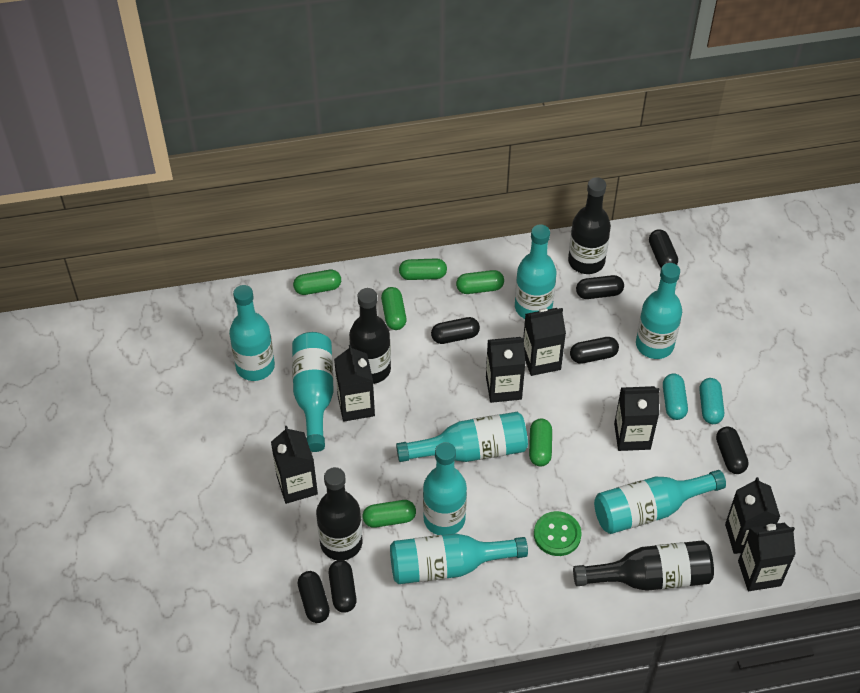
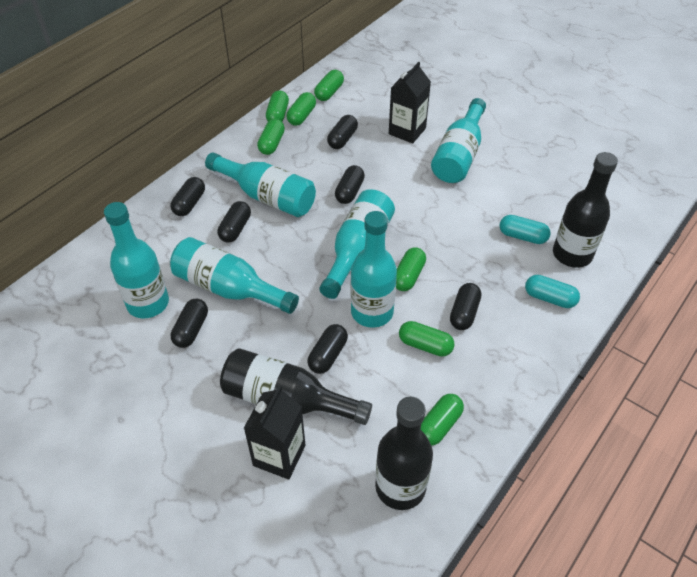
black bottle: [316,467,362,560] [349,288,391,384] [568,177,611,274] [573,540,714,591] = 4 -> [220,348,372,425] [375,397,433,510] [553,152,618,268] = 3
black carton: [271,426,318,504] [334,344,375,422] [486,337,526,403] [523,308,566,376] [614,386,660,451] [725,477,780,554] [738,523,796,591] = 7 -> [244,385,305,480] [389,62,431,144] = 2
green button: [534,511,582,556] = 1 -> none = 0
green capsule: [293,270,341,295] [363,500,416,528] [381,287,406,330] [399,258,447,280] [456,270,504,294] [529,419,552,466] = 6 -> [257,119,285,155] [266,90,289,121] [287,92,316,126] [314,70,344,101] [396,247,426,291] [399,321,455,357] [421,394,464,446] = 7
turquoise bottle: [229,285,275,381] [292,332,334,452] [390,533,528,584] [396,412,528,462] [423,442,467,535] [515,225,557,319] [594,470,726,534] [636,263,682,359] = 8 -> [104,202,169,318] [170,237,299,314] [205,152,316,217] [319,189,395,299] [351,211,397,328] [431,98,486,183] = 6

